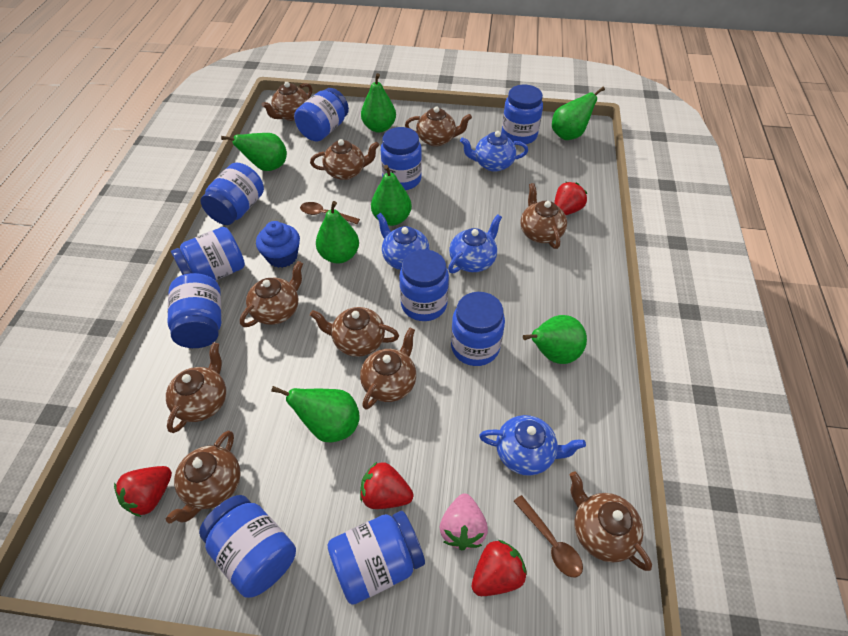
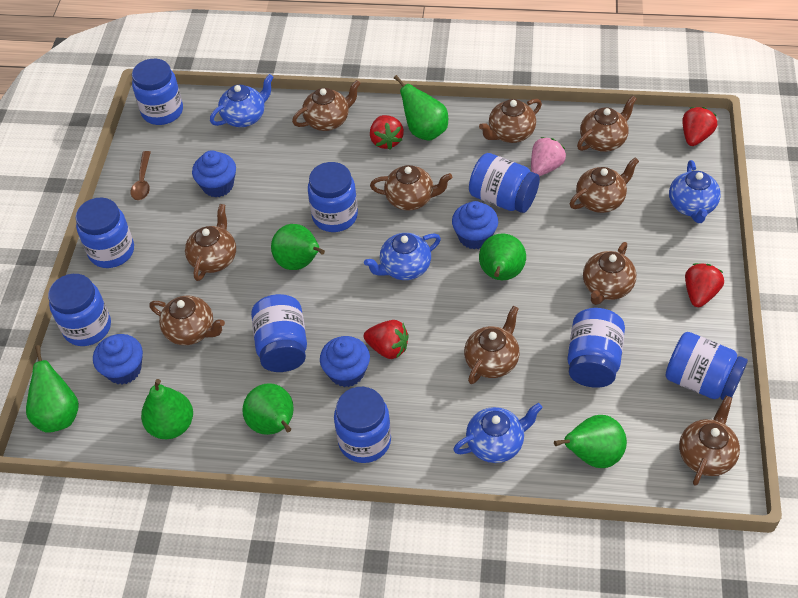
blue cupcake: [256,221,300,268] = 1 -> [93,334,143,384] [192,150,236,198] [320,336,370,387] [452,201,498,249] = 4
blue jar: [167,273,221,348] [171,227,245,281] [199,495,296,598] [200,163,264,225] [294,88,349,142] [327,511,425,605] [381,127,422,190] [399,249,449,321] [451,292,505,366] [502,85,543,144] = 10 -> [48,274,111,346] [75,198,134,268] [132,59,183,125] [251,294,307,372] [308,162,358,232] [334,387,391,463] [469,153,540,213] [567,308,625,388] [666,332,748,400] = 9
brown spoon: [300,202,360,224] [513,495,583,577] = 2 -> [131,151,151,200] = 1

